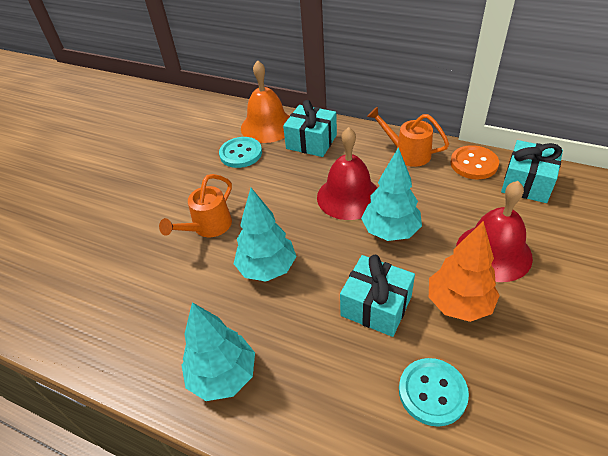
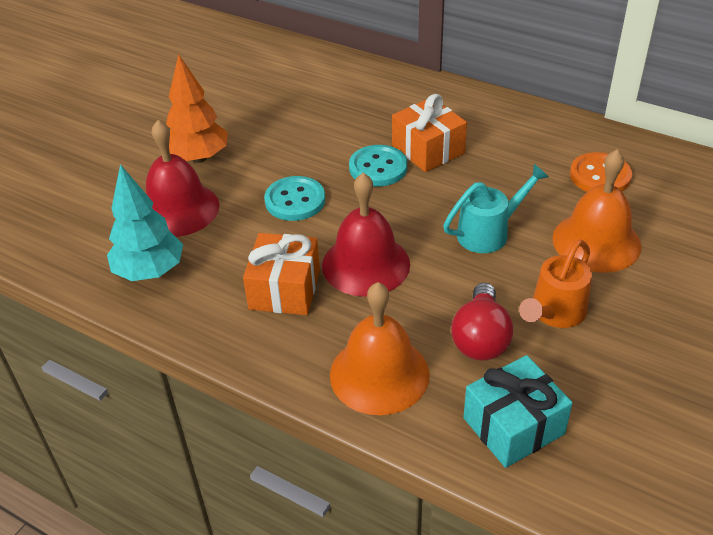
orange bell: [241,60,290,143] = 1 -> [330,282,430,415] [552,149,641,273] = 2
orange gift: none = 0 -> [243,233,320,315] [392,94,467,172] = 2
orange watering can: [159,174,232,237] [367,107,449,167] = 2 -> [519,239,592,328] = 1
red light bulb: none = 0 -> [451,283,513,360] = 1
turquoise gift: [283,100,337,157] [340,255,415,337] [501,140,563,203] = 3 -> [463,355,572,468] = 1
turquoise tree: [182,302,255,401] [234,188,297,281] [361,147,422,241] = 3 -> [107,164,183,281] = 1
turquoise watering can: none = 0 -> [443,164,549,253] = 1

